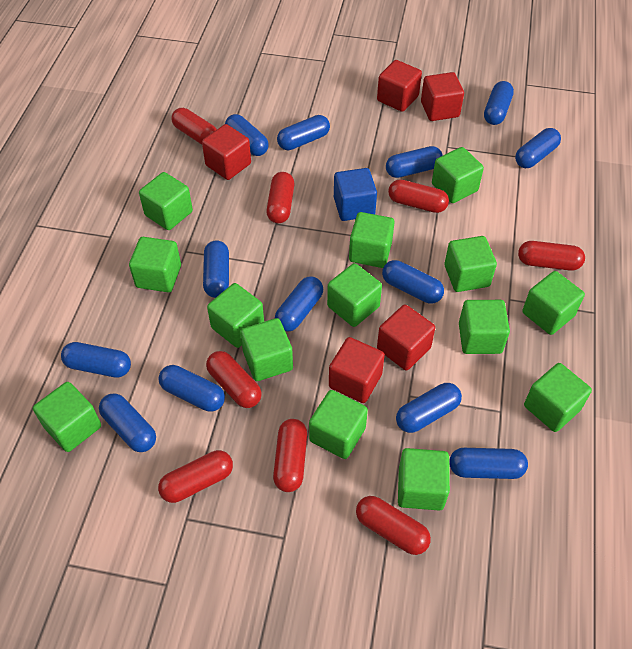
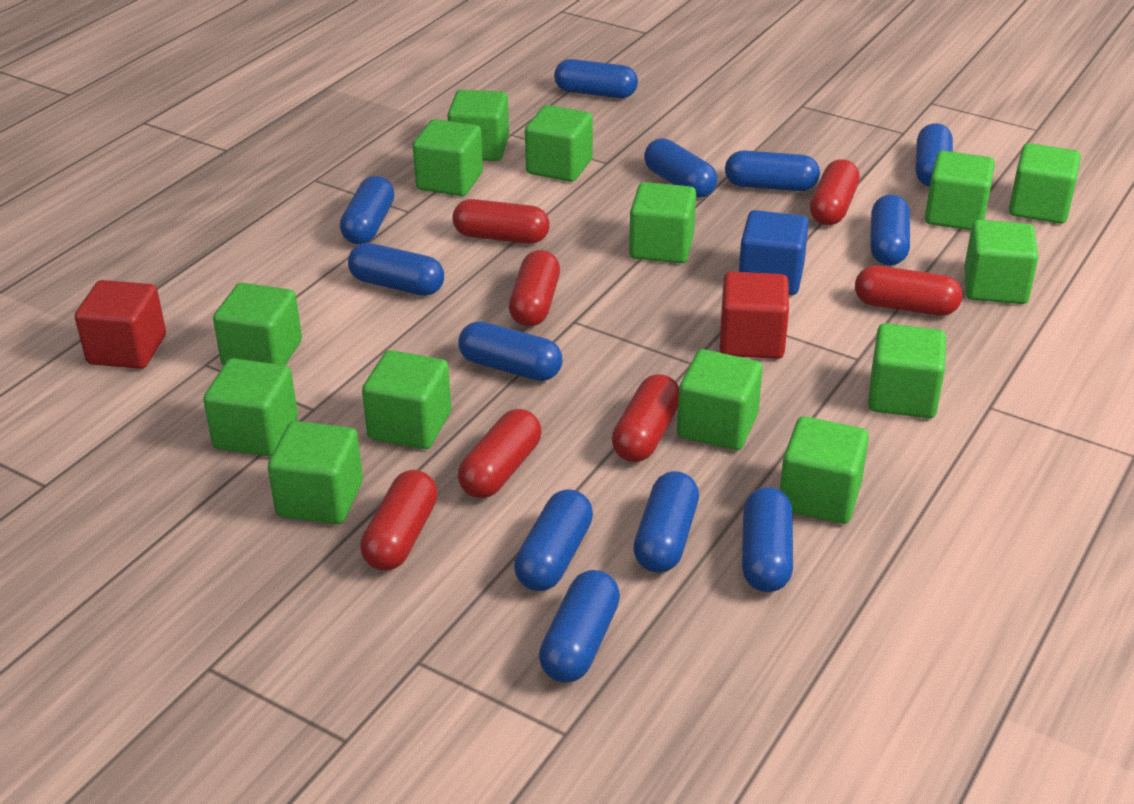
blue capsule: [61,342,131,378] [99,393,156,452] [158,365,225,412] [203,240,229,298] [225,114,269,156] [275,276,323,331] [277,115,330,150] [382,260,444,304] [386,146,443,178] [396,383,462,433] [449,448,528,479] [484,81,514,125] [515,128,561,168] = 13 -> [340,176,394,245] [348,243,444,296] [458,321,562,381] [514,489,593,591] [539,570,620,682] [554,59,638,98] [633,471,699,573] [644,138,718,198] [725,150,820,191] [742,487,793,592] [870,194,910,266] [915,123,953,187] = 12
red capsule: [158,450,233,503] [171,108,217,145] [206,351,262,408] [266,172,294,223] [273,419,307,492] [356,496,431,555] [388,179,449,213] [518,241,585,271] = 8 -> [360,470,438,571] [452,199,550,244] [458,409,541,498] [509,250,560,327] [612,374,679,462] [810,159,860,225] [855,266,962,316] = 7
red cube: [202,124,251,180] [329,337,385,403] [377,60,422,112] [377,304,435,370] [421,72,464,121] = 5 -> [75,280,166,369] [720,271,789,359] = 2

